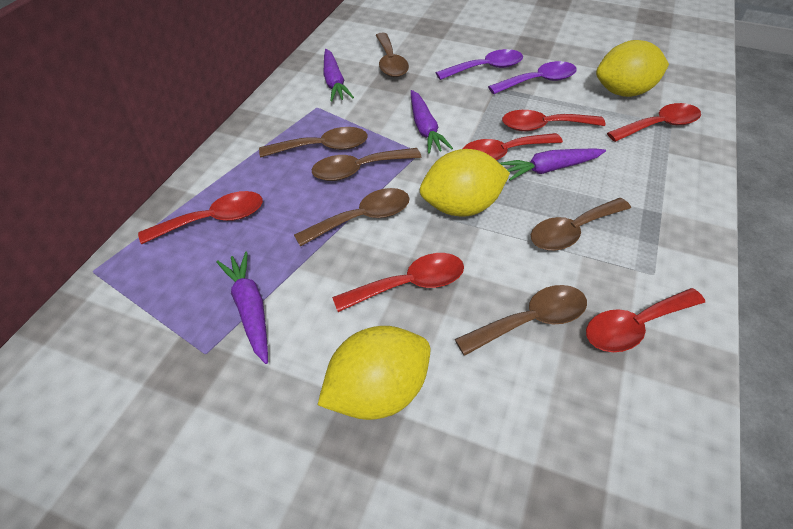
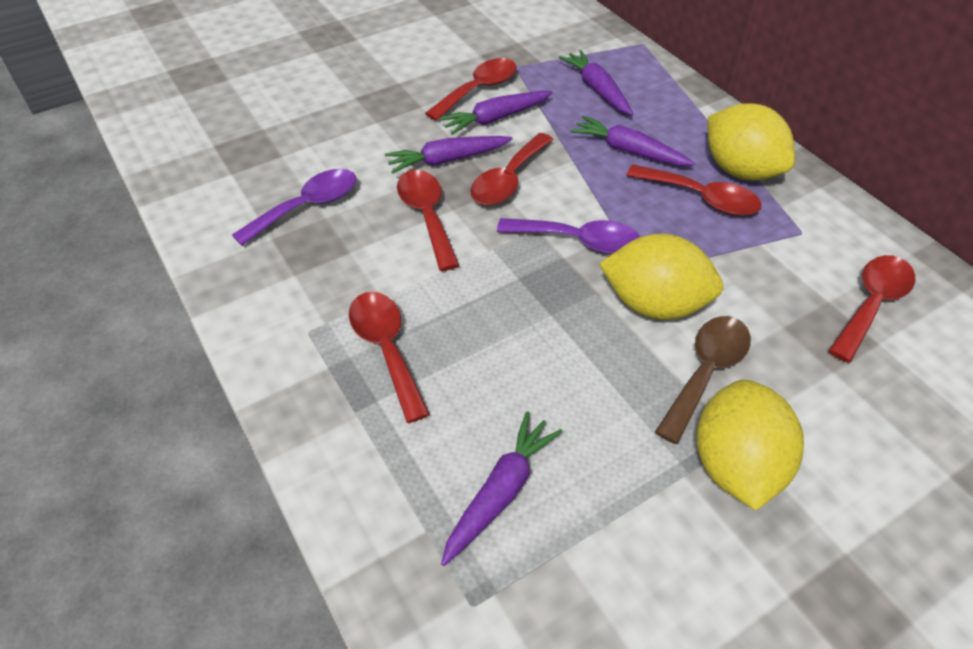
brown spoon: [259,127,368,157] [294,188,409,247] [312,148,421,181] [375,33,409,77] [455,285,587,356] [531,198,631,251] = 6 -> [655,316,751,444] = 1
purple carrot: [216,252,268,364] [324,49,354,102] [411,90,453,153] [500,149,606,181] = 4 -> [385,136,513,174] [439,91,552,135] [441,411,563,566] [558,50,633,115] [571,116,695,166] = 5

